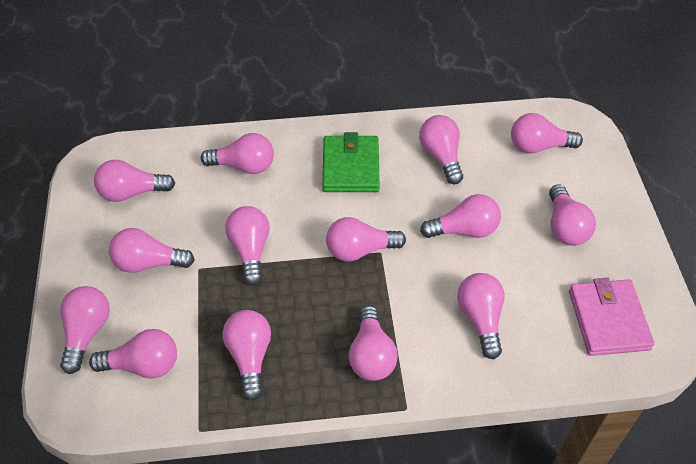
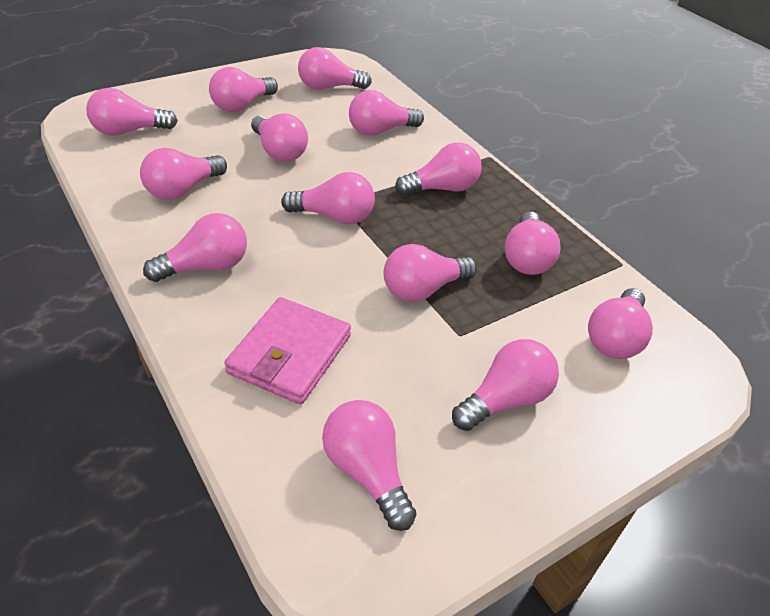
green wallet: [322,132,380,192] = 1 -> none = 0

